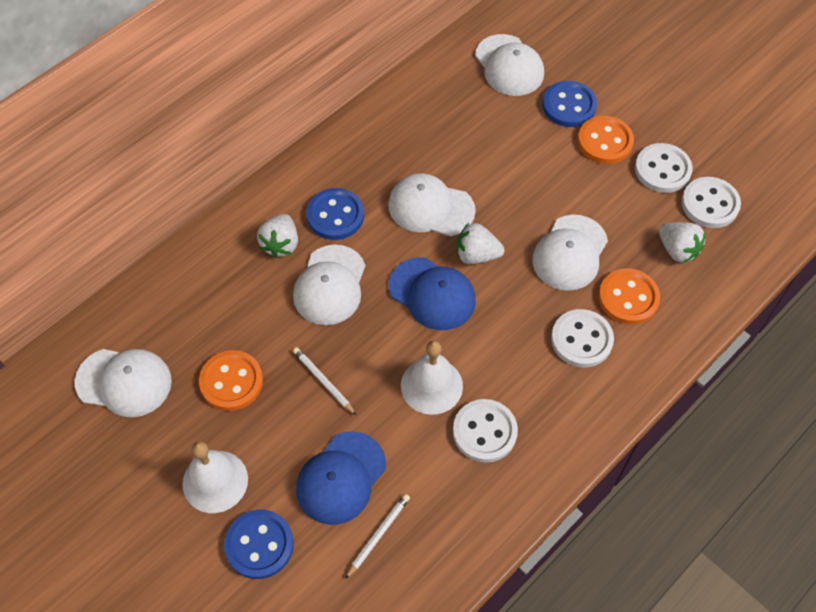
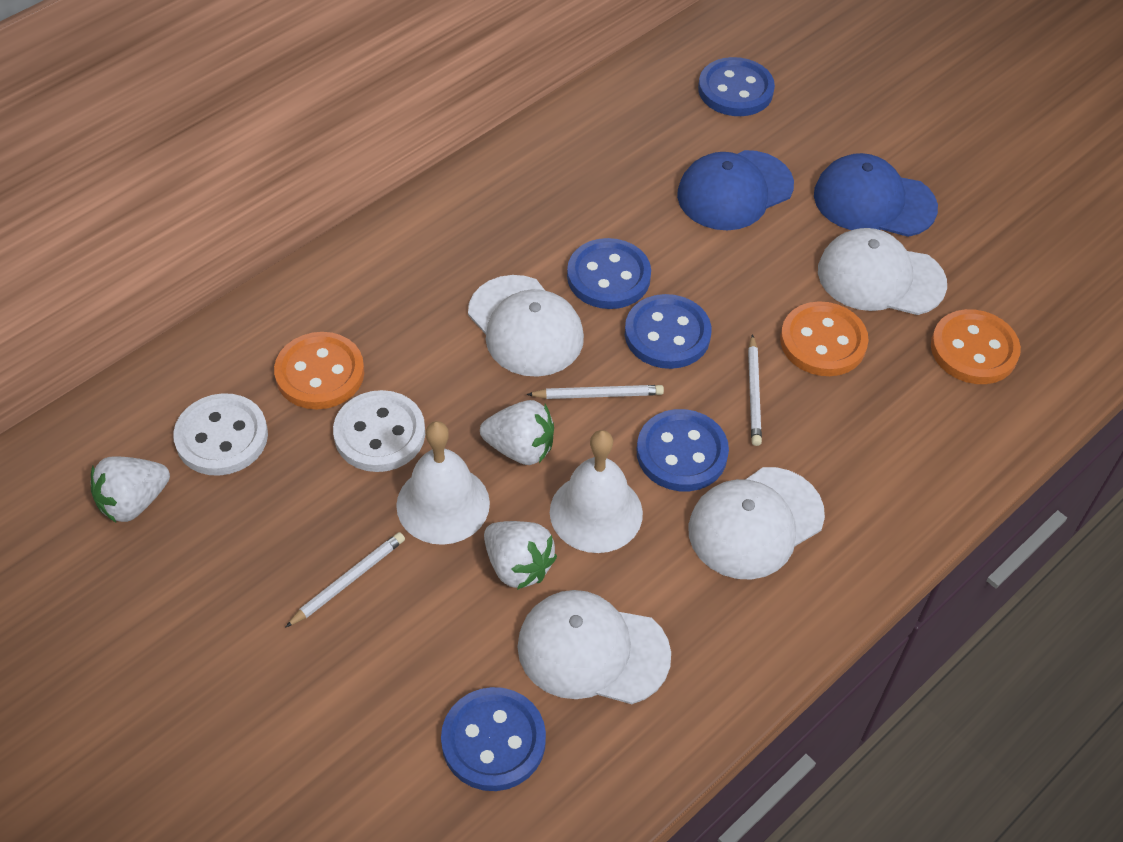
blue button: [224,510,294,579] [307,188,364,240] [542,81,597,127] = 3 -> [441,687,546,791] [567,238,651,309] [625,294,712,369] [637,409,729,491] [698,57,775,116] = 5
white button: [453,399,518,463] [551,309,614,367] [635,143,693,193] [681,177,741,228] = 4 -> [173,393,268,476] [333,390,425,472] = 2
white cap: [74,349,172,417] [293,245,365,325] [388,173,476,236] [475,34,544,96] [532,215,608,291] = 5 -> [468,275,584,377] [517,590,671,704] [688,467,825,580] [818,228,947,315] = 4
white pencil: [293,347,356,415] [345,494,410,579] = 2 -> [285,532,405,628] [526,385,664,399] [748,334,762,446] = 3

